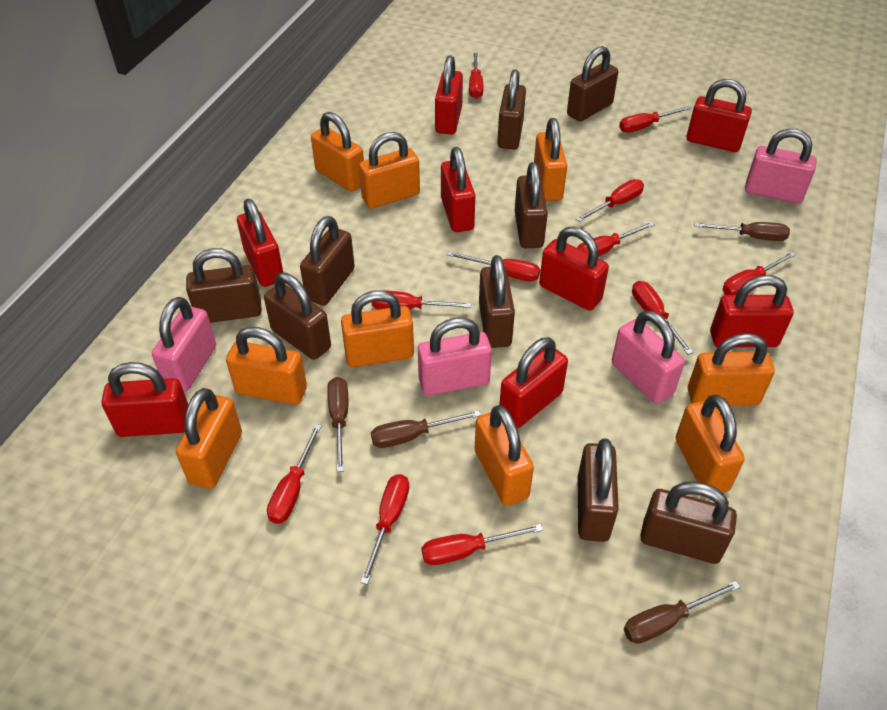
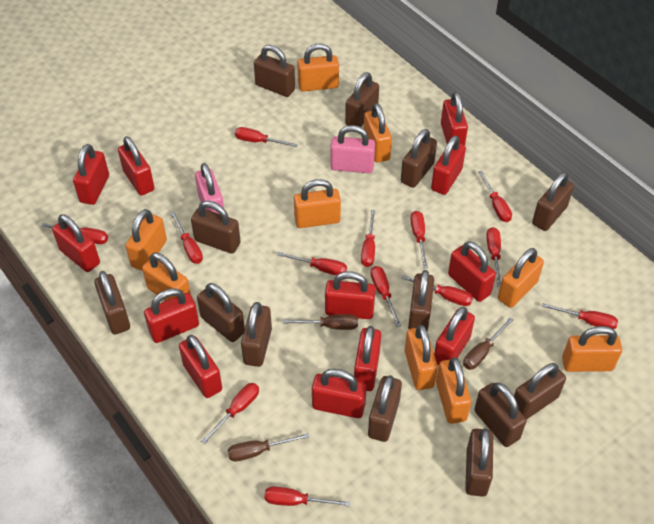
brown padlock: [186,248,262,323] [264,273,331,360] [300,216,355,305] [479,255,515,348] [497,69,526,149] [515,162,548,248] [567,46,618,121] [578,439,619,542] [640,482,737,564] = 9 -> [94,271,130,335] [191,201,241,254] [197,283,245,342] [241,302,272,367] [254,45,295,97] [345,72,379,127] [368,375,402,442] [401,129,437,188] [408,270,434,331] [465,429,493,497] [474,383,526,447] [514,363,566,420] [532,172,574,231] = 13
brown screwdriver: [327,377,348,472] [371,410,481,448] [624,581,740,644] [694,222,790,241] = 4 -> [228,433,309,461] [283,314,358,330] [463,317,514,370] = 3
pink padlock: [152,297,216,392] [418,317,492,396] [612,310,685,404] [745,129,817,203] = 4 -> [195,163,224,214] [330,125,375,173] = 2
red padlock: [102,362,188,437] [237,199,283,287] [435,55,463,134] [441,147,475,232] [499,337,568,428] [539,227,609,311] [687,79,752,152] [710,275,793,347] = 8 -> [52,214,100,272] [73,144,109,205] [118,136,155,196] [144,288,199,343] [179,335,222,398] [312,369,366,418] [325,271,375,319] [354,326,381,391] [431,135,466,195] [434,307,475,365] [441,92,468,146] [448,241,496,302] = 12
red screwdriver: [267,424,322,524] [360,474,409,585] [371,290,471,310] [421,524,543,565] [447,251,540,282] [469,52,484,99] [576,179,644,222] [577,222,655,257] [619,106,691,133] [632,281,693,355] [722,252,796,295] = 11 -> [41,223,108,244] [170,212,203,264] [201,383,259,444] [235,127,298,147] [264,487,350,506] [277,252,347,276] [361,210,375,267] [371,266,401,327] [402,275,473,306] [411,211,428,268] [478,171,512,222] [486,227,501,287] [542,303,618,329] = 13

